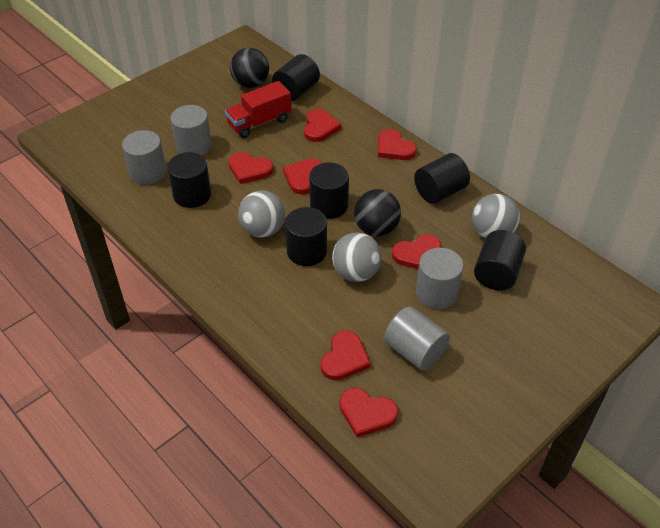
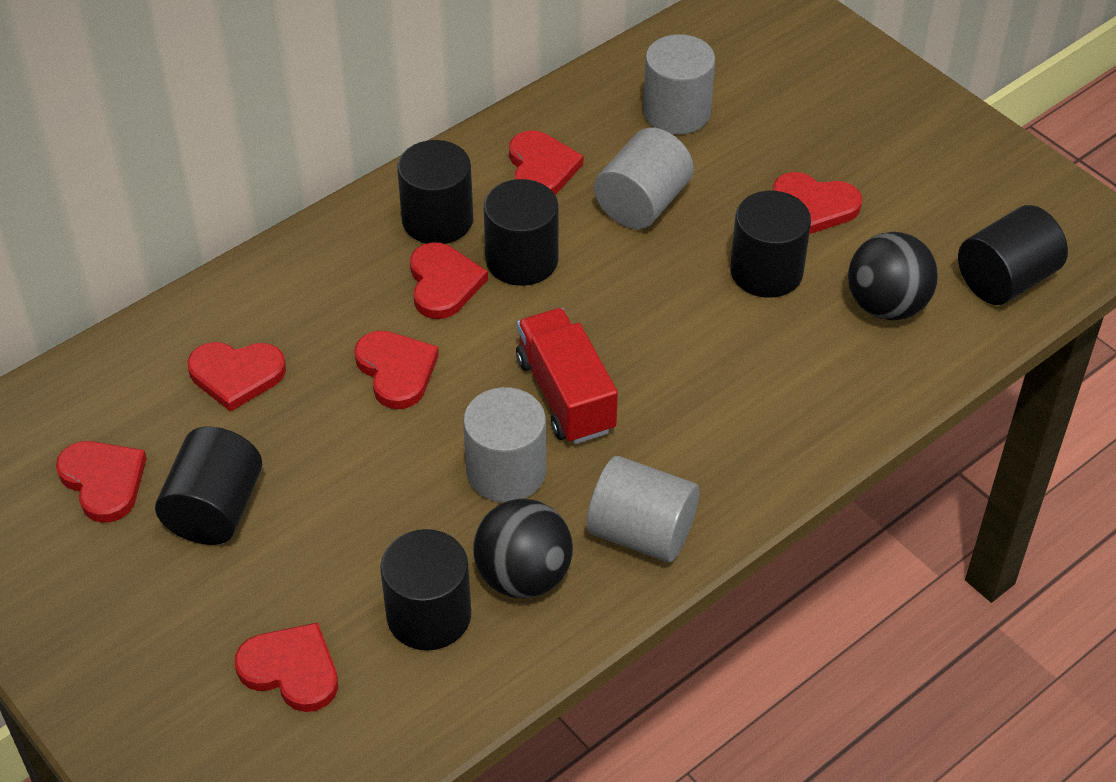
grey ball: [238,190,285,238] [332,232,382,282] [472,194,520,238] = 3 -> none = 0

